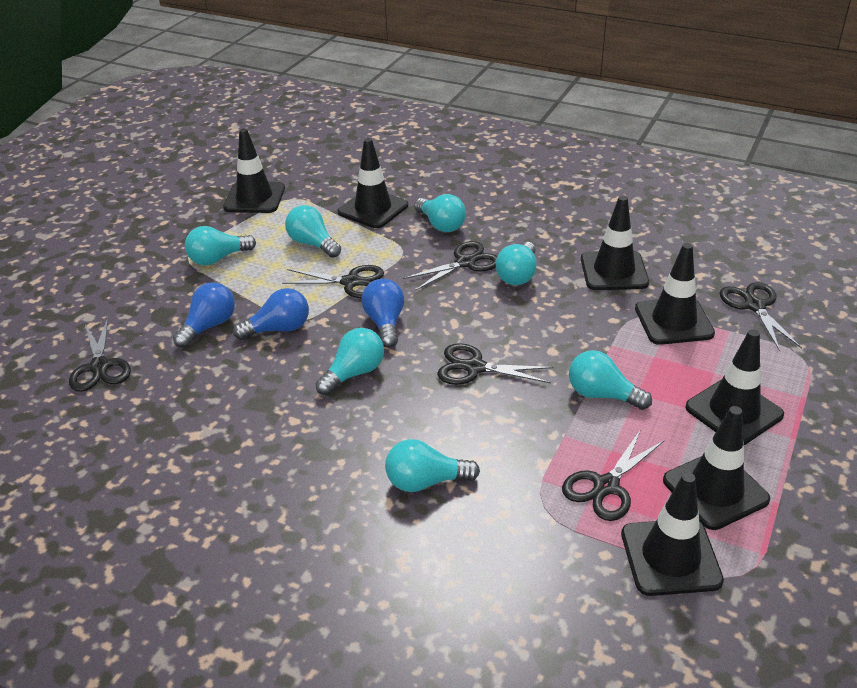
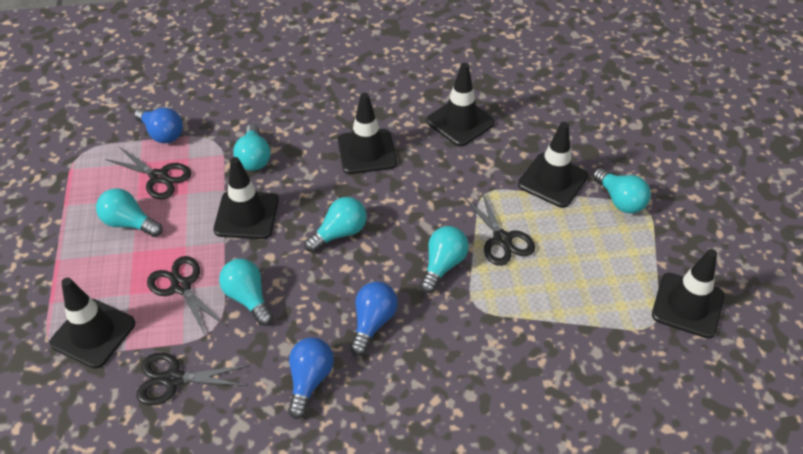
black scissors: [69,318,131,392] [282,265,384,298] [403,241,497,291] [437,343,553,385] [562,429,665,521] [720,282,802,351] = 6 -> [105,146,191,199] [136,353,249,405] [147,256,226,336] [463,189,535,266] = 4
black traffic cone: [223,128,285,213] [338,138,408,228] [581,196,649,290] [621,472,724,596] [635,243,715,345] [663,406,770,530] [685,329,784,445] = 7 -> [50,278,135,369] [213,157,279,239] [338,93,397,174] [427,63,495,147] [518,122,588,208] [652,249,724,339] = 6
turquoise light bulb: [185,226,256,265] [285,205,341,258] [315,328,384,395] [385,439,480,492] [414,194,466,232] [496,242,537,285] [569,350,652,410] = 7 -> [96,188,163,237] [219,259,273,326] [233,124,270,171] [304,197,366,253] [420,226,469,293] [593,168,651,213] = 6

